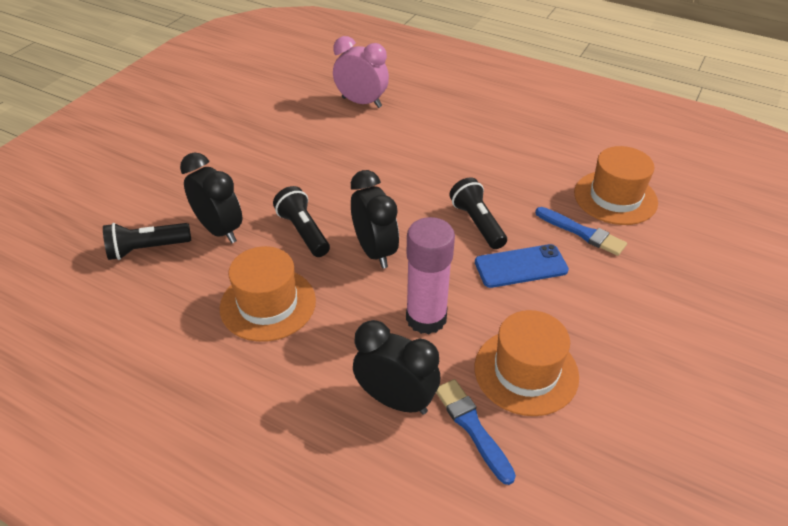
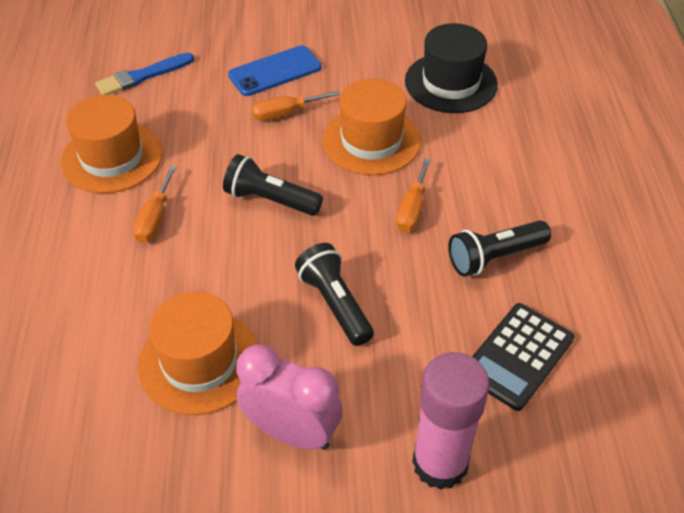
black calculator: none = 0 -> [472,303,574,411] = 1
black clock: [180,152,242,243] [351,170,399,269] [353,320,440,414] = 3 -> none = 0
black hat: none = 0 -> [405,23,498,113] = 1
blue brush: [436,379,516,485] [535,207,627,256] = 2 -> [95,53,194,95] = 1
orange screwdriver: none = 0 -> [133,166,177,243] [252,90,340,121] [396,158,431,232] = 3

